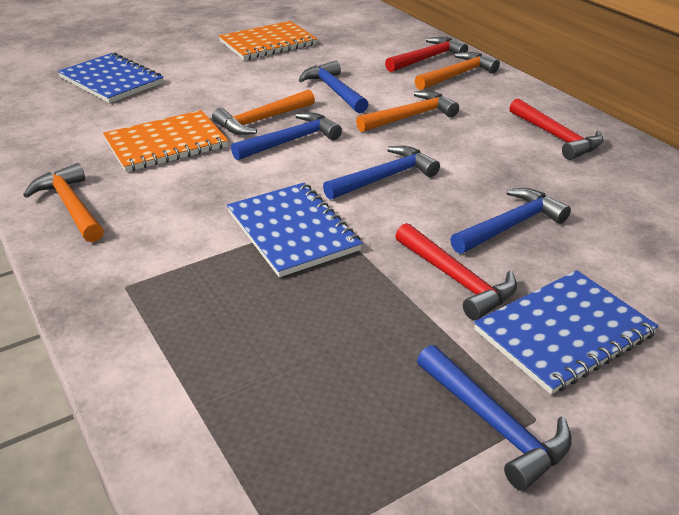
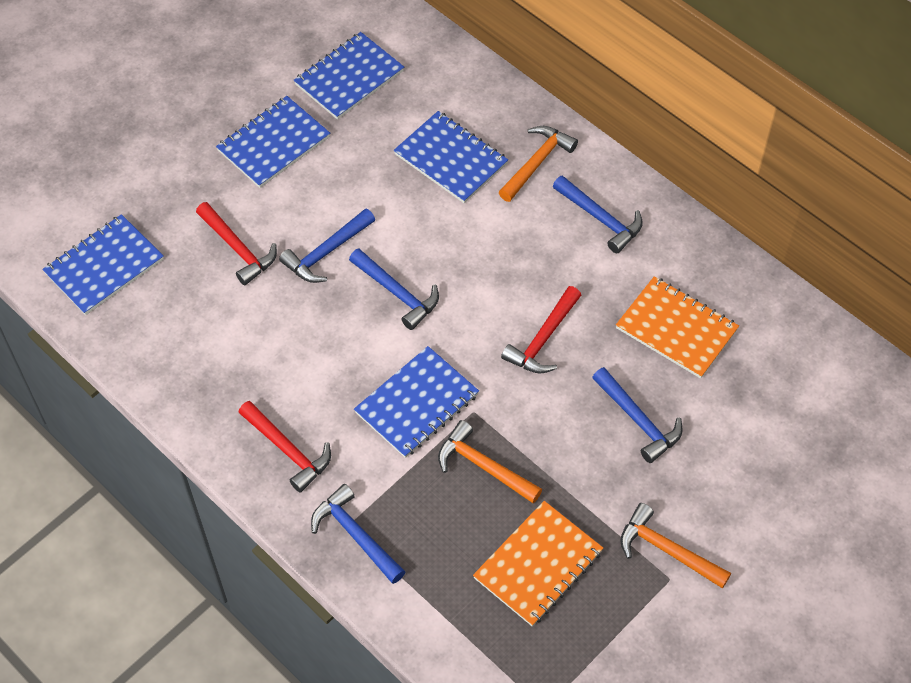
blue notebook: [58,52,164,103] [227,183,362,277] [474,270,659,394] = 3 -> [42,214,164,315] [216,96,330,188] [294,32,404,120] [354,346,479,458] [394,111,508,203] = 5
orange hammer: [23,163,104,242] [212,89,315,135] [356,91,459,132] [415,52,500,90] = 4 -> [438,420,542,503] [499,126,578,202] [620,503,731,589] = 3

